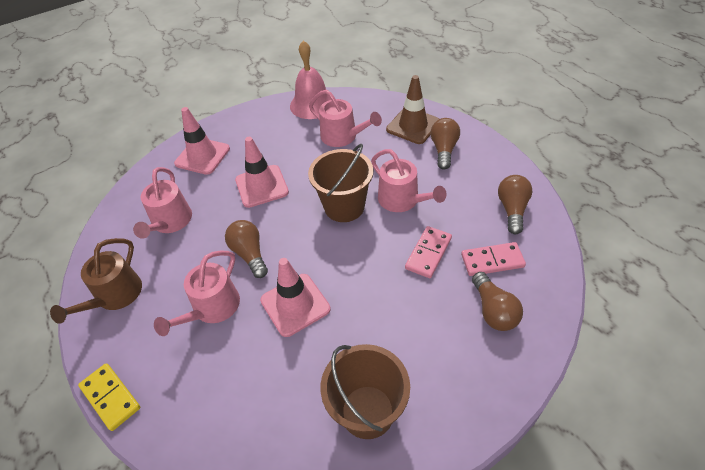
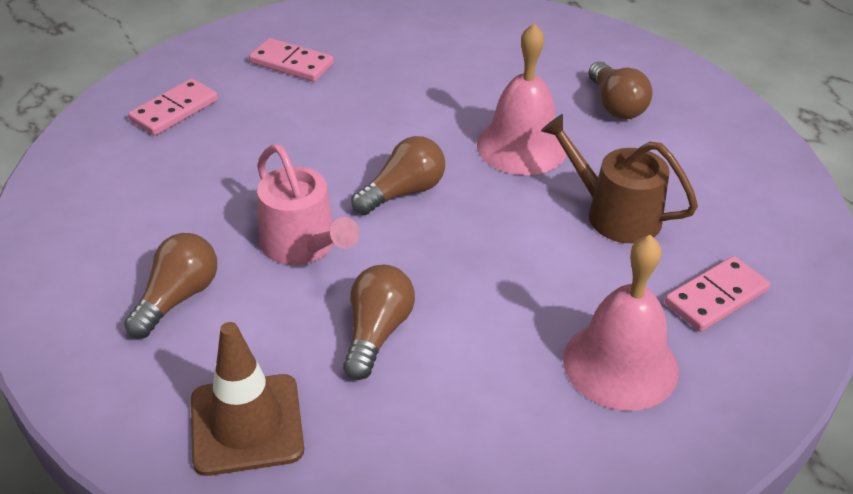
brown bucket: [308,144,374,222] [320,344,410,439] = 2 -> none = 0
pink bell: [290,41,331,119] = 1 -> [477,23,567,175] [563,235,678,411] = 2
pink domino: [405,226,452,278] [461,242,526,276] = 2 -> [128,78,218,136] [249,38,334,82] [665,256,770,332] = 3
pink traffic cone: [174,107,230,175] [235,137,289,208] [260,258,331,337] = 3 -> none = 0
pink watering can: [133,167,192,239] [154,251,240,336] [309,90,382,147] [371,149,446,212] = 4 -> [257,144,359,265] = 1
yellow domino: [78,363,140,431] = 1 -> none = 0

